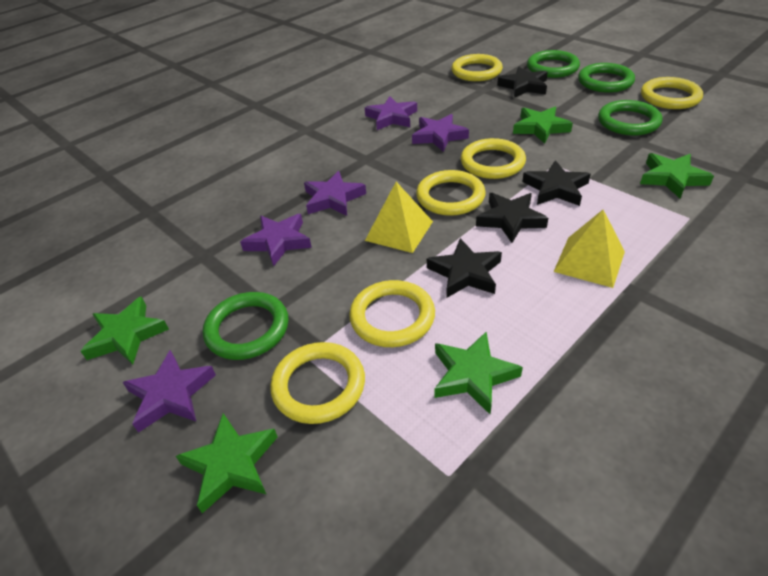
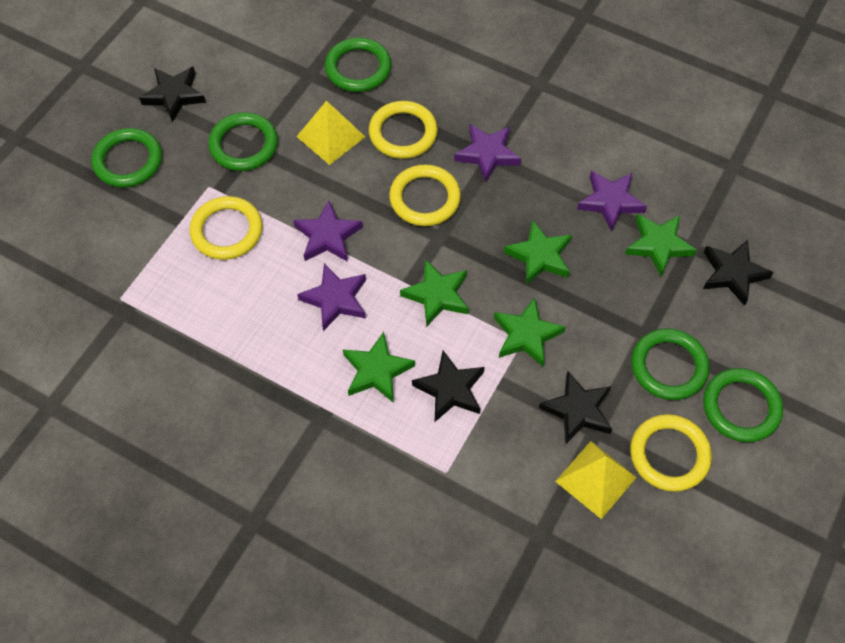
green ring: [203,292,288,360] [527,50,580,78] [578,63,635,93] [598,100,663,136] = 4 -> [91,128,162,188] [208,112,278,171] [325,37,391,92] [631,328,709,400] [703,368,783,442] = 5
purple star: [122,350,216,433] [240,214,312,266] [304,171,366,216] [365,96,417,130] [412,114,469,152] = 5 -> [293,201,363,262] [297,263,366,331] [454,124,521,182] [577,171,647,232] = 4
yellow ring: [270,342,365,424] [349,280,435,347] [416,170,486,216] [451,54,503,81] [461,138,526,179] [641,77,703,109] = 6 -> [190,196,263,260] [369,101,438,159] [389,164,461,226] [630,414,712,492] = 4

